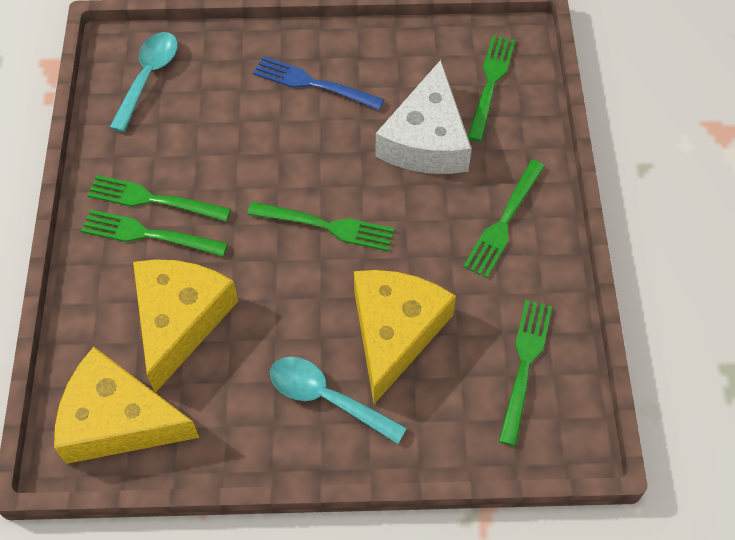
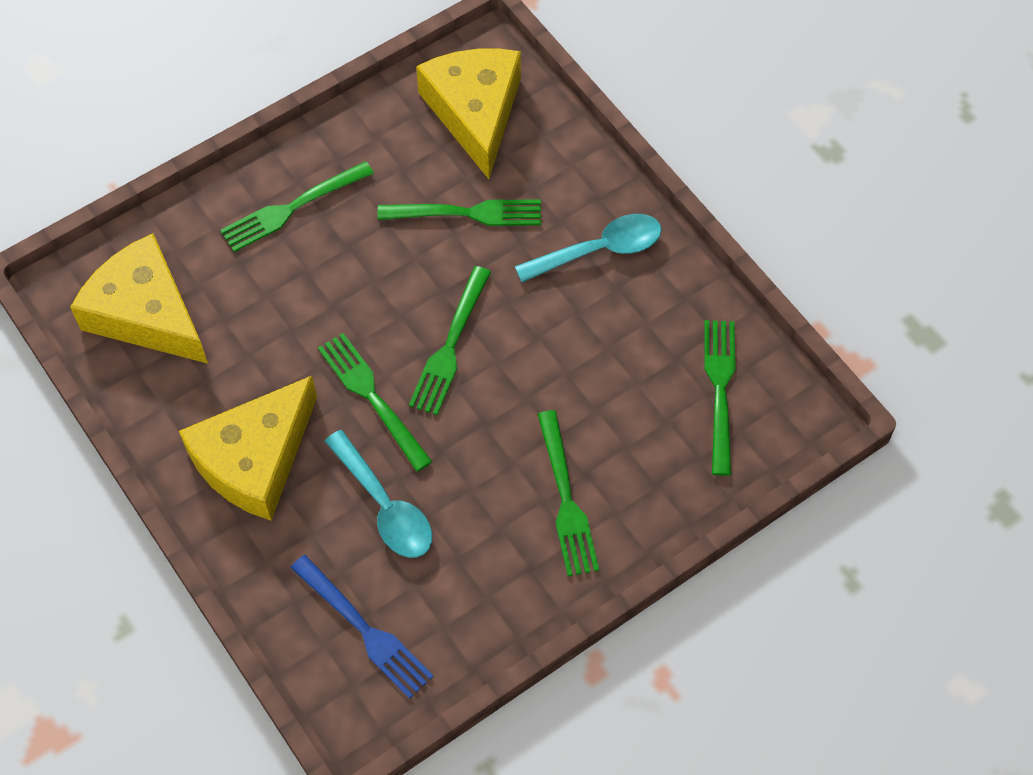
white cheese: [375,60,472,174] = 1 -> none = 0

